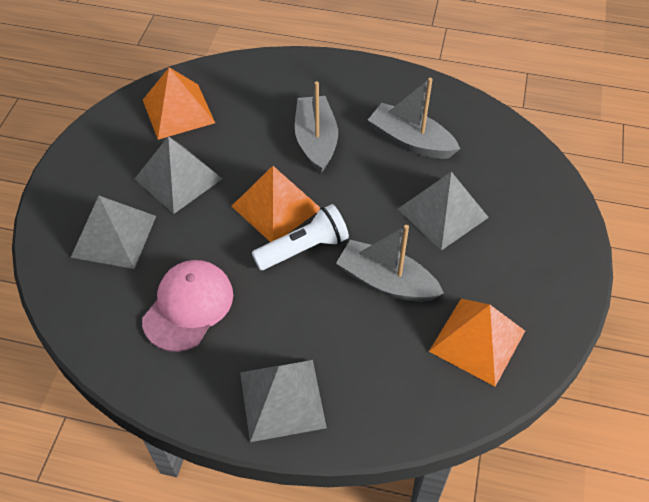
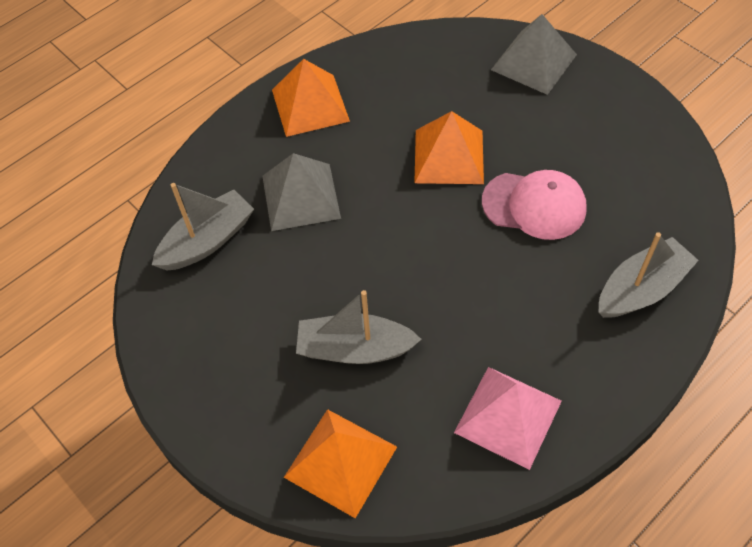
grey pyramid: [70,196,156,269] [135,136,222,214] [240,360,327,442] [398,172,489,250] = 4 -> [262,153,341,231] [491,14,577,95] = 2
pink pyramid: none = 0 -> [454,367,562,470] = 1
white flashlight: [252,204,349,270] = 1 -> none = 0

